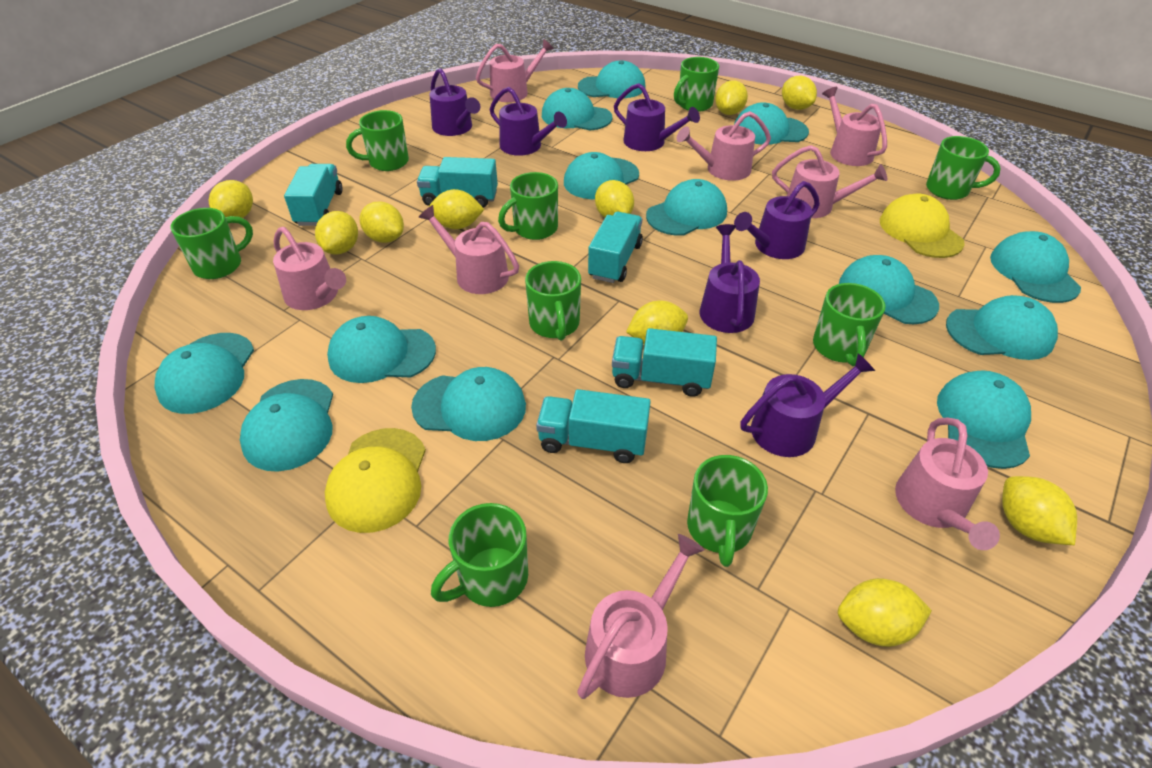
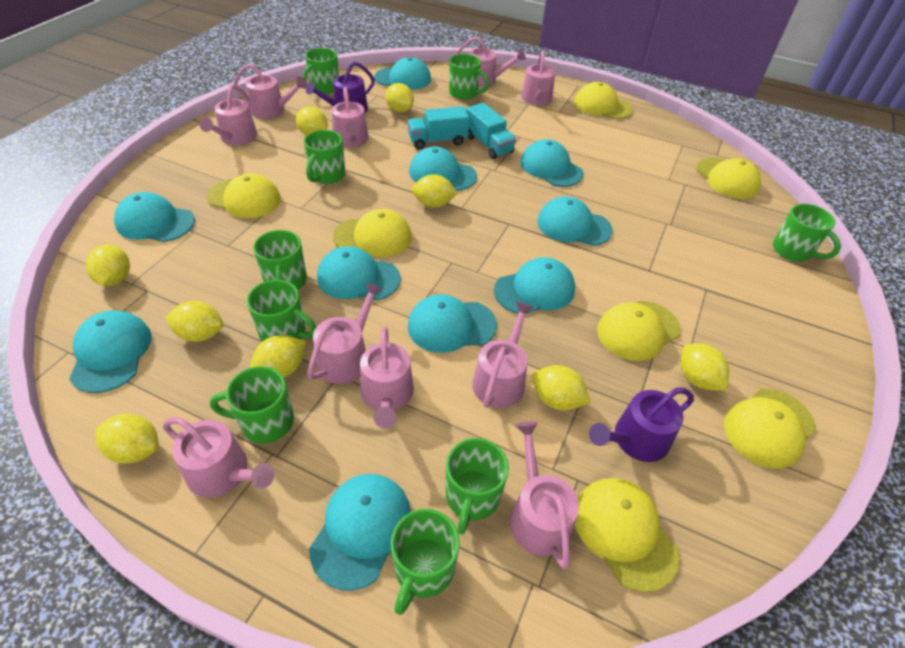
pink watering can: [273,227,346,310] [418,205,519,294] [476,39,554,102] [577,534,704,699] [677,111,771,181] [772,145,887,218] [822,87,887,166] [895,417,1000,550] = 8 -> [163,417,275,498] [199,84,257,145] [233,63,307,119] [307,282,383,384] [332,87,369,147] [360,327,414,429] [455,36,526,87] [472,302,534,408] [510,421,579,569] [521,51,555,105] = 10
purple watering can: [429,68,480,136] [490,87,567,156] [614,83,700,151] [700,224,760,333] [734,181,820,259] [740,353,875,457] = 6 -> [306,61,375,113] [589,387,694,462] = 2
turquoise cap: [154,333,254,414] [240,379,333,471] [327,316,436,383] [411,367,526,441] [542,88,613,131] [564,152,639,199] [578,61,646,98] [646,179,727,236] [734,102,809,145] [839,255,939,324] [937,370,1031,469] [946,295,1058,360] [990,231,1081,303] = 13 -> [69,310,152,393] [114,192,195,242] [309,474,411,591] [317,246,401,300] [374,57,431,90] [408,294,497,353] [409,147,477,191] [494,257,575,314] [520,139,583,187] [537,197,613,246] = 10
turquoise truck: [284,164,343,226] [417,157,498,208] [536,389,651,463] [588,212,643,283] [612,328,717,397] = 5 -> [407,106,469,150] [466,103,516,159] = 2
yellow cap: [325,428,426,533] [880,194,965,258] = 2 -> [207,174,281,218] [333,209,412,257] [574,82,633,119] [575,478,680,593] [597,301,681,361] [696,158,761,199] [724,389,816,469] = 7
yellow lemon: [209,180,253,218] [315,211,358,254] [360,202,404,243] [429,189,485,229] [595,180,634,217] [626,301,688,345] [715,80,748,115] [782,76,817,110] [838,578,932,647] [1002,476,1077,545] = 10 -> [86,245,130,286] [95,414,159,464] [165,301,223,342] [250,335,306,378] [296,107,328,136] [385,83,414,113] [411,174,458,208] [532,365,591,410] [680,344,729,391] = 9

